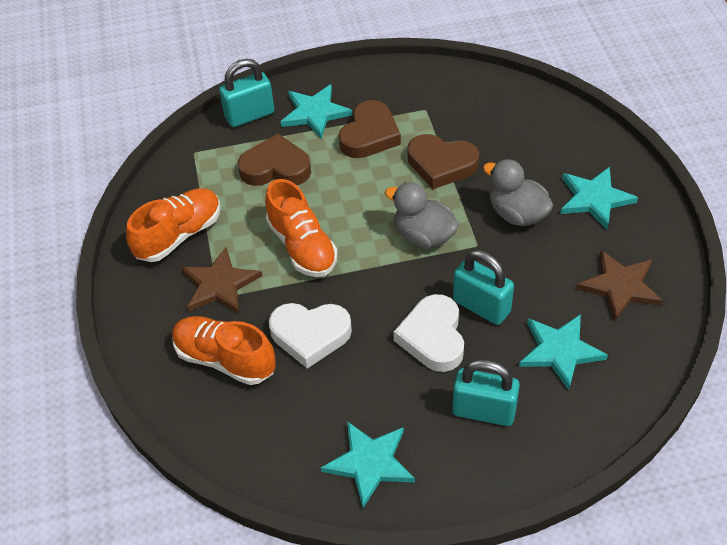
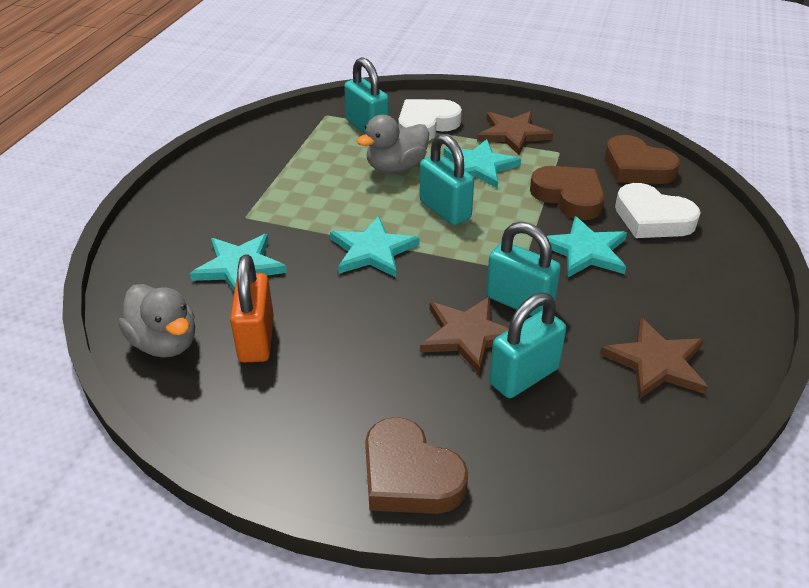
brown star: [181,247,262,314] [576,250,663,321] = 2 -> [420,297,508,374] [477,111,553,155] [600,318,708,399] = 3
orange padlock: none = 0 -> [230,254,274,363] = 1
orange shoe: [126,188,221,262] [172,316,276,385] [265,179,338,277] = 3 -> none = 0
turquoise padlock: [219,59,275,127] [452,359,520,426] [453,250,514,325] = 3 -> [344,57,389,134] [419,134,474,225] [486,222,561,316] [489,293,566,398] = 4

